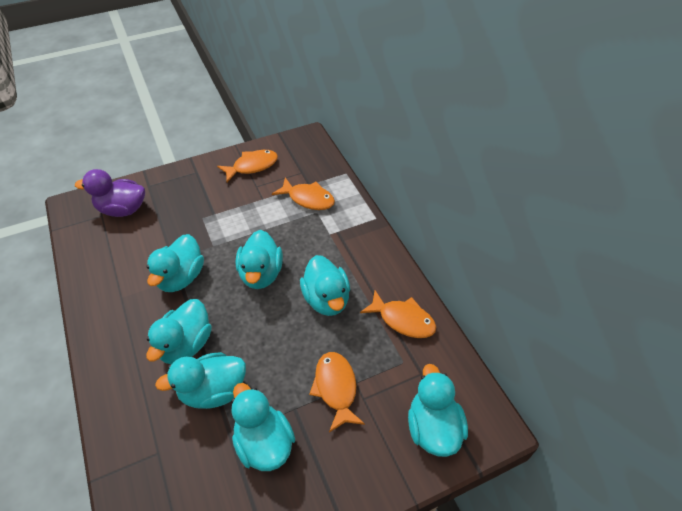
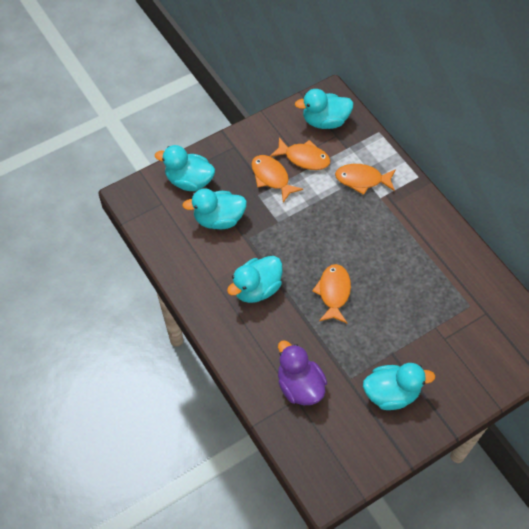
turquoise duck: [146,234,204,292] [146,299,212,364] [155,352,246,409] [232,383,295,471] [236,230,283,289] [300,255,350,316] [408,364,468,457] = 7 -> [155,145,215,191] [182,188,247,229] [227,256,282,303] [295,89,354,129] [363,363,435,410] = 5

